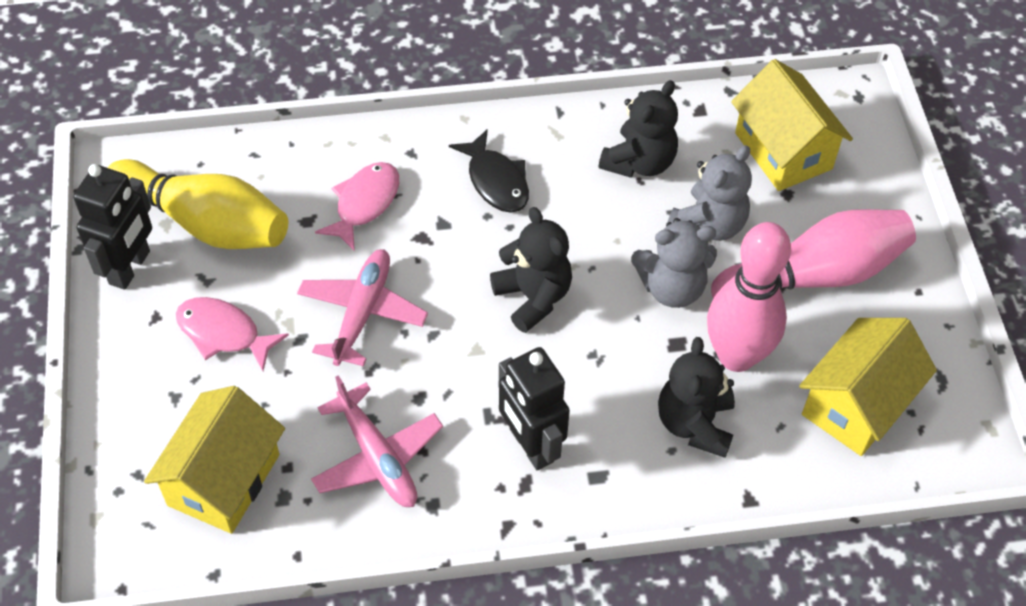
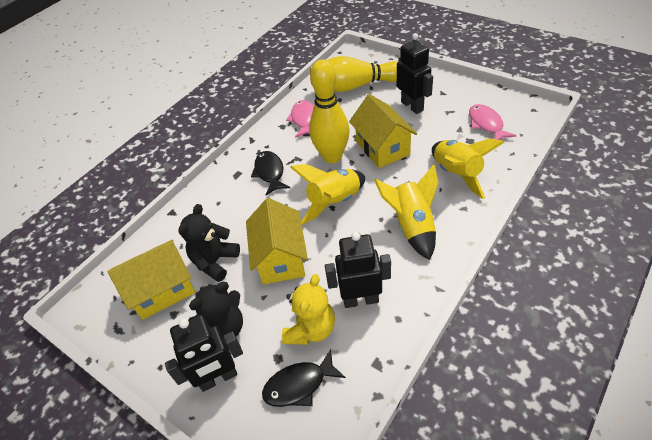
black fish: [449,129,529,213] = 1 -> [251,151,290,195] [262,349,346,407] = 2
black robot: [73,164,152,290] [499,347,570,470] = 2 -> [165,315,243,392] [325,232,391,308] [397,33,433,114] = 3
black teddy bear: [490,207,572,333] [599,80,678,178] [658,337,735,458] = 3 -> [178,204,240,282] [188,282,243,338] = 2
grey teddy bear: [631,218,717,308] [666,145,752,241] = 2 -> none = 0
pink bowling pin: [707,222,791,372] [711,209,916,299] = 2 -> none = 0
pink plane: [297,249,428,366] [311,376,443,507] = 2 -> none = 0
yellow bowling pin: [107,159,288,249] = 1 -> [309,59,350,163] [310,56,398,92] = 2
yellow rocket: none = 0 -> [290,164,365,225] [374,165,439,260] [432,138,504,199] = 3
yellow teddy bear: none = 0 -> [282,274,335,345] = 1

